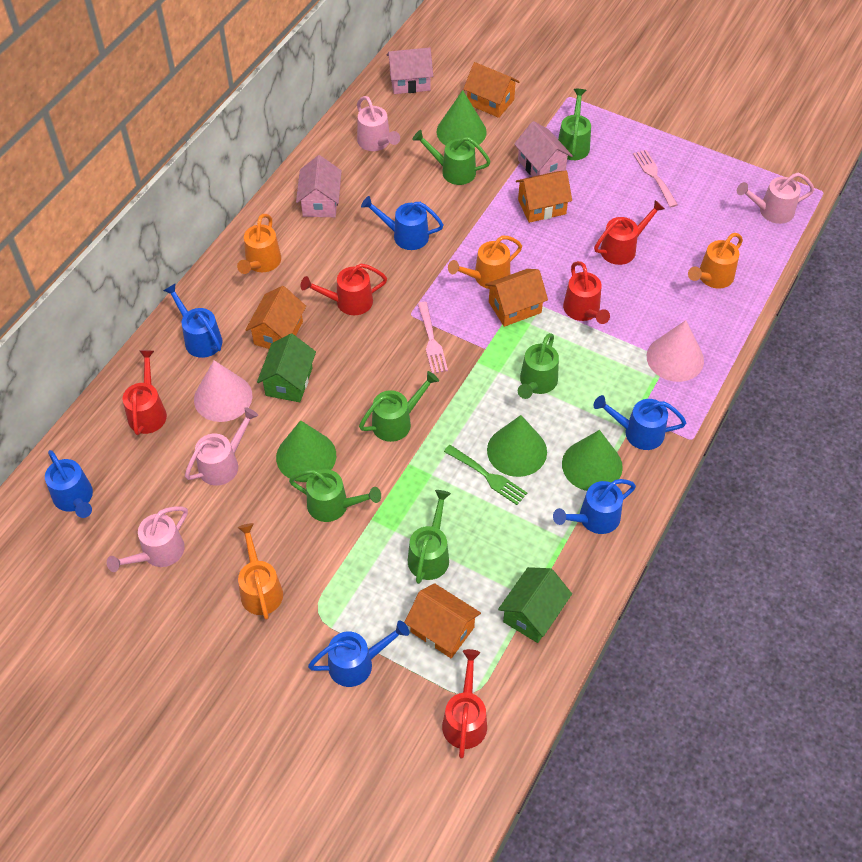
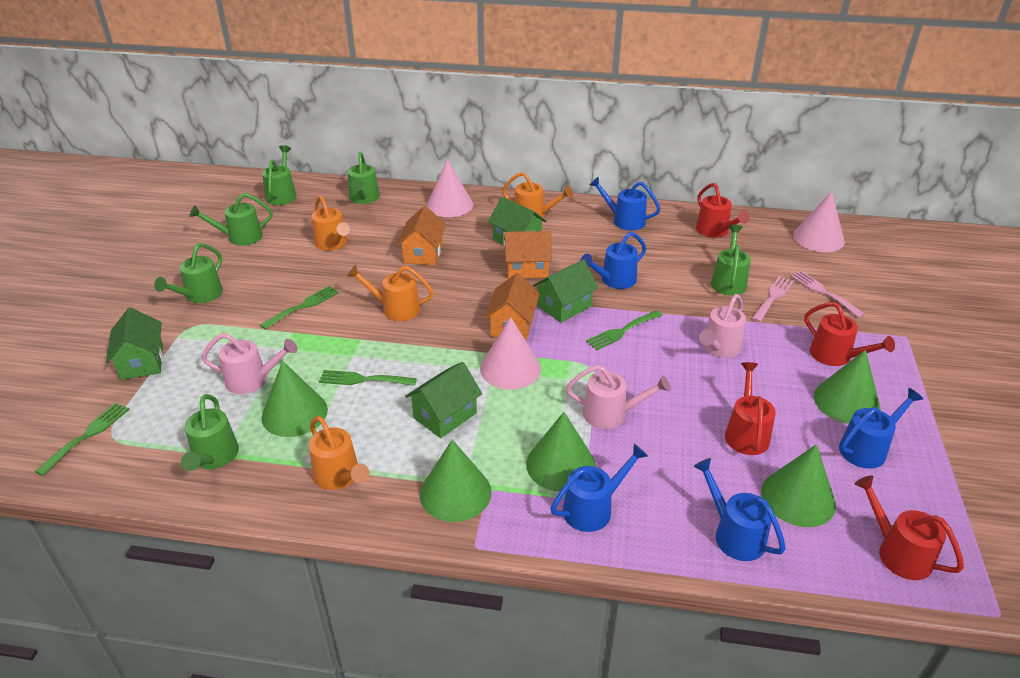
blue watering can: [45,450,93,518] [163,283,222,358] [308,621,409,687] [361,196,444,250] [553,479,636,534] [594,395,686,450] = 6 -> [551,444,648,532] [580,232,647,289] [589,177,661,231] [693,458,786,561] [839,388,923,469] = 5
green cone: [276,420,336,482] [436,90,487,147] [487,415,547,477] [562,430,623,491] = 4 -> [261,361,328,437] [420,439,492,522] [526,412,596,492] [761,444,836,527] [814,349,881,424] = 5
green fork: [444,445,527,505] = 1 -> [35,403,130,476] [260,286,339,330] [319,370,417,386] [586,310,663,351] = 4
green house: [257,334,316,402] [498,567,572,643] = 2 -> [106,307,163,380] [405,362,482,438] [488,197,547,246] [533,259,598,323] = 4
orange house: [245,286,306,349] [404,583,481,658] [463,62,520,118] [485,269,548,327] [516,171,572,223] = 5 -> [397,206,446,265] [485,273,540,340] [504,231,552,279] = 3
pink cone: [194,360,252,422] [647,320,704,382] = 2 -> [426,159,473,217] [480,317,541,390] [793,191,845,252] = 3
pink house: [296,155,342,217] [387,47,433,94] [514,121,573,177] = 3 -> none = 0
pink watering can: [107,506,188,572] [185,407,258,486] [357,96,400,151] [737,173,814,224] = 4 -> [202,333,297,394] [566,365,671,429] [699,294,746,358] = 3
red watering can: [122,350,167,435] [300,263,387,315] [442,649,487,758] [563,261,610,324] [594,200,665,265] = 5 -> [696,183,750,238] [725,362,776,455] [804,302,895,366] [855,475,964,580] = 4

